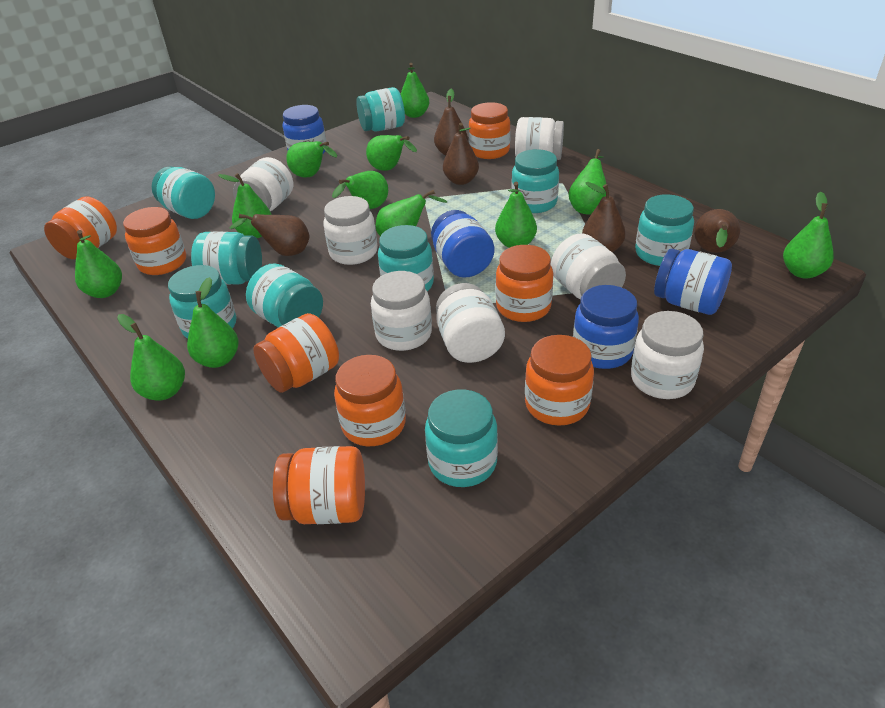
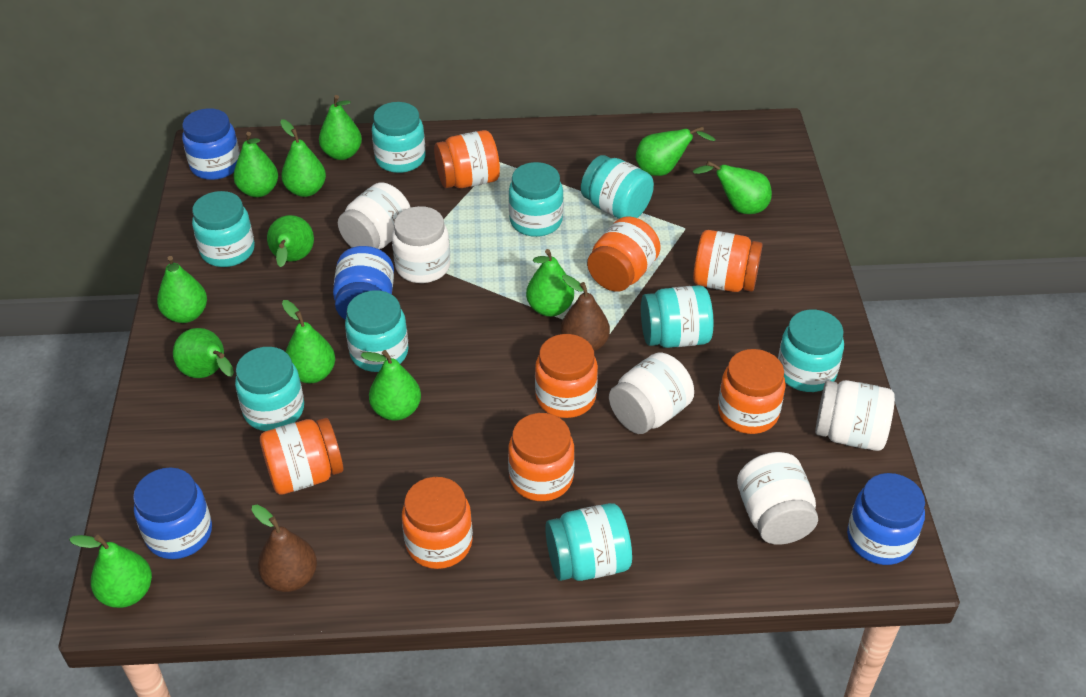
brown pear: [230,214,309,256] [434,89,468,156] [443,123,479,185] [582,182,626,253] [694,209,740,253] = 5 -> [251,505,317,592] [560,275,610,351] = 2
white jar: [233,157,293,211] [323,196,377,265] [371,271,432,351] [436,283,505,363] [515,117,564,160] [551,233,626,299] [631,311,704,399] = 7 -> [338,182,411,249] [392,206,450,283] [609,353,694,434] [737,452,818,545] [815,380,895,451] = 5

